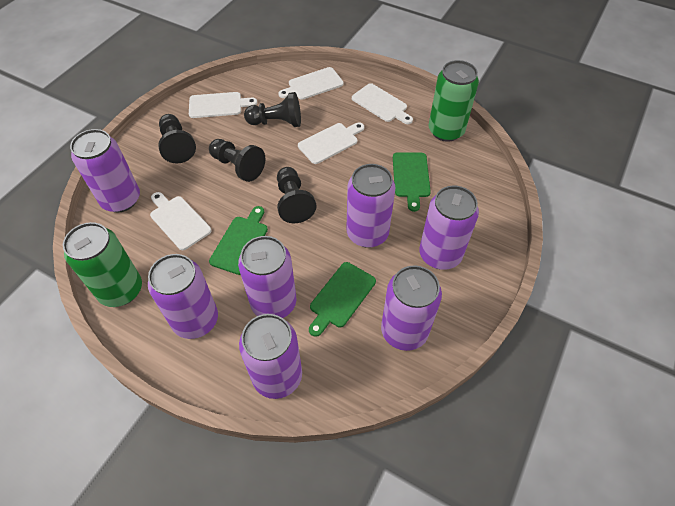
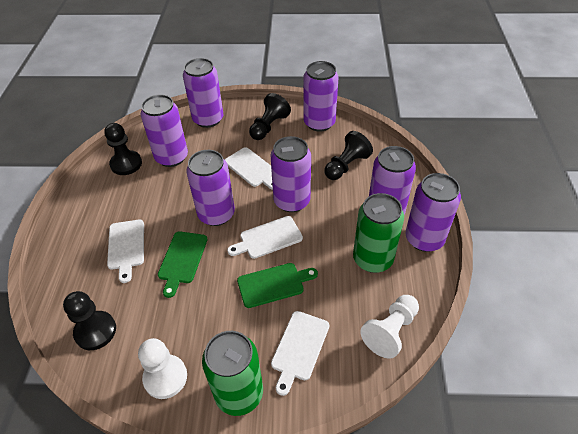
green cutting board: [209,206,268,275] [309,262,376,337] [393,152,431,212] = 3 -> [158,231,208,298] [237,263,318,308] = 2
white cutting board: [150,192,211,250] [189,92,257,118] [278,67,344,100] [298,122,364,164] [352,83,413,124] = 5 -> [107,219,144,283] [225,147,273,190] [227,216,303,259] [271,311,329,396] = 4
white pawn: none = 0 -> [138,338,187,399] [360,295,419,359] = 2

